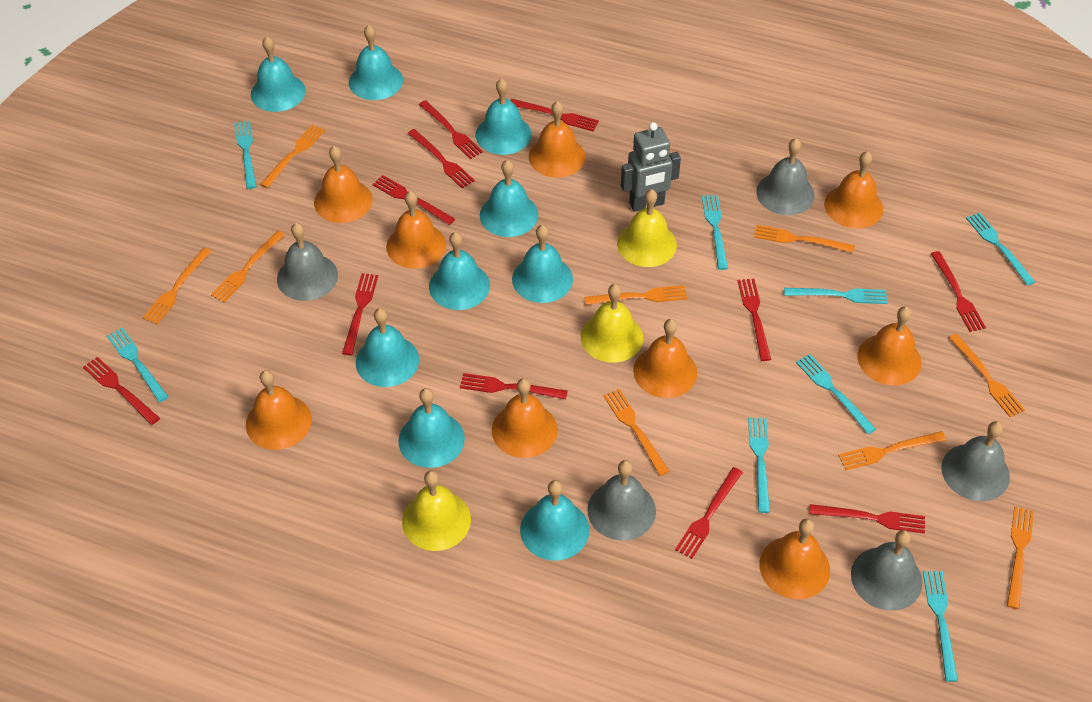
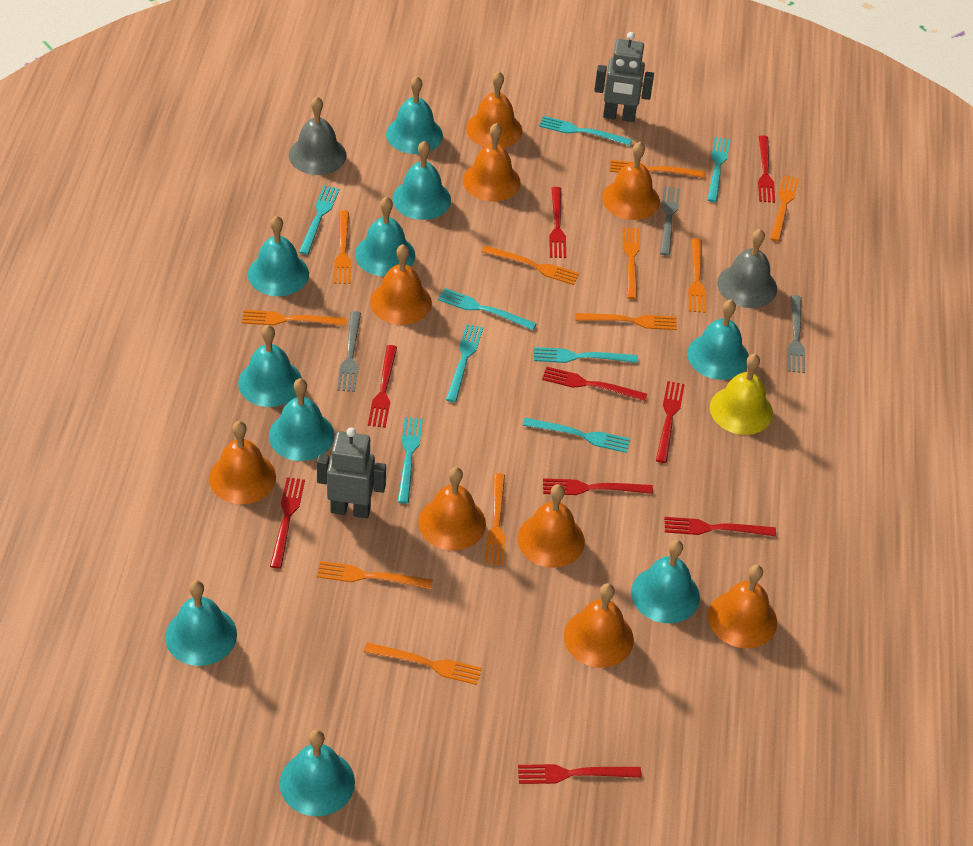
grey bell: [277,223,338,301] [587,460,656,541] [756,138,815,215] [851,530,922,611] [941,421,1010,501] = 5 -> [289,97,347,175] [717,229,777,308] = 2
grey fork: none = 0 -> [337,311,361,392] [660,186,680,256] [788,295,805,373] = 3
grey robot: [621,122,681,212] = 1 -> [317,427,386,518] [594,32,654,122] = 2
orange fork: [143,248,211,324] [211,231,285,302] [260,124,325,188] [584,285,687,305] [603,389,669,476] [754,225,855,253] [838,431,946,470] [949,334,1025,417] [1007,506,1034,609] = 9 -> [242,310,347,326] [317,561,433,589] [334,210,351,284] [364,642,482,685] [482,245,579,285] [485,473,505,565] [575,313,677,330] [610,160,705,178] [623,227,640,299] [689,238,706,313] [770,175,799,242] = 11
red fork: [83,357,160,425] [342,273,378,355] [372,175,455,225] [407,129,475,189] [419,100,483,159] [460,373,568,400] [510,99,599,132] [675,467,743,559] [738,279,771,361] [809,504,925,534] [931,251,986,332] = 11 -> [270,477,305,569] [368,345,397,428] [518,764,641,784] [542,367,647,401] [543,478,653,495] [549,187,566,258] [656,381,685,463] [665,517,776,536] [758,135,775,203] = 9
turquoise bell: [251,36,306,112] [349,25,403,100] [356,308,419,387] [398,388,465,468] [429,232,490,310] [476,78,531,155] [480,160,538,237] [512,225,573,303] [520,480,589,561] = 9 -> [165,580,237,666] [238,325,302,407] [248,215,309,296] [269,378,334,461] [280,729,355,816] [355,197,415,277] [386,76,443,154] [393,141,451,220] [631,540,700,623] [687,299,749,380] = 10
yellow bell: [402,471,471,551] [581,284,643,363] [617,189,677,267] = 3 -> [710,354,773,435] = 1

